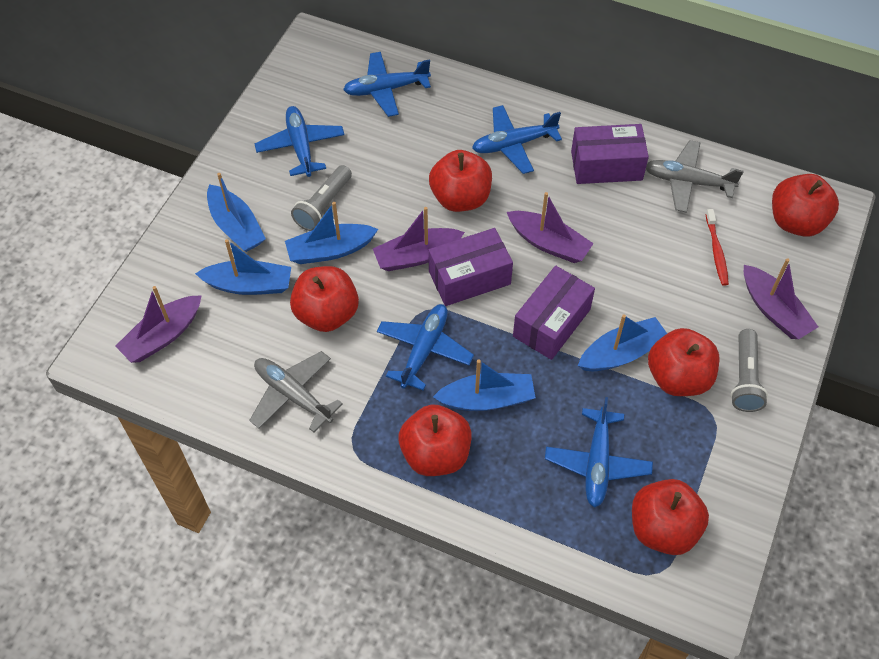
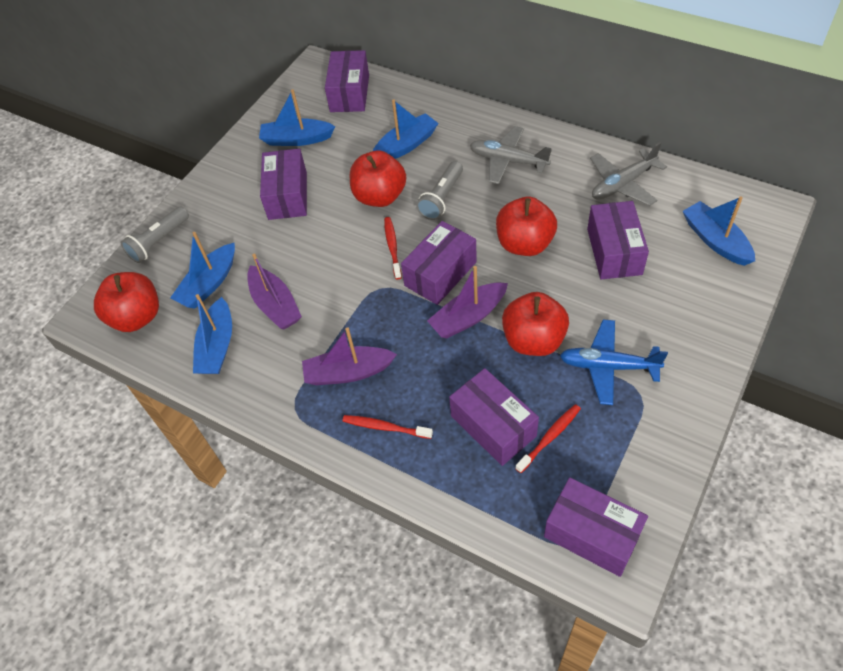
blue plane: [254,106,345,177] [343,52,431,117] [377,304,474,391] [472,105,562,174] [545,397,653,508] = 5 -> [560,320,668,405] = 1
purple boat: [115,286,202,363] [373,207,465,271] [507,192,594,263] [744,258,818,339] = 4 -> [247,253,302,329] [302,327,397,385] [427,266,508,339] = 3
purple box: [428,228,513,306] [513,266,595,360] [571,124,649,184] = 3 -> [260,149,307,220] [325,50,369,112] [401,221,477,305] [449,368,539,466] [544,477,648,577] [587,201,649,279] = 6
red apple: [290,266,359,332] [399,405,472,476] [429,150,492,212] [632,479,709,555] [648,328,719,396] [772,174,839,237] = 6 -> [94,272,159,332] [350,150,406,207] [496,197,557,256] [502,292,569,356] = 4
red toothbrush: [706,209,729,286] = 1 -> [342,415,433,439] [384,217,402,279] [515,404,581,473] = 3

